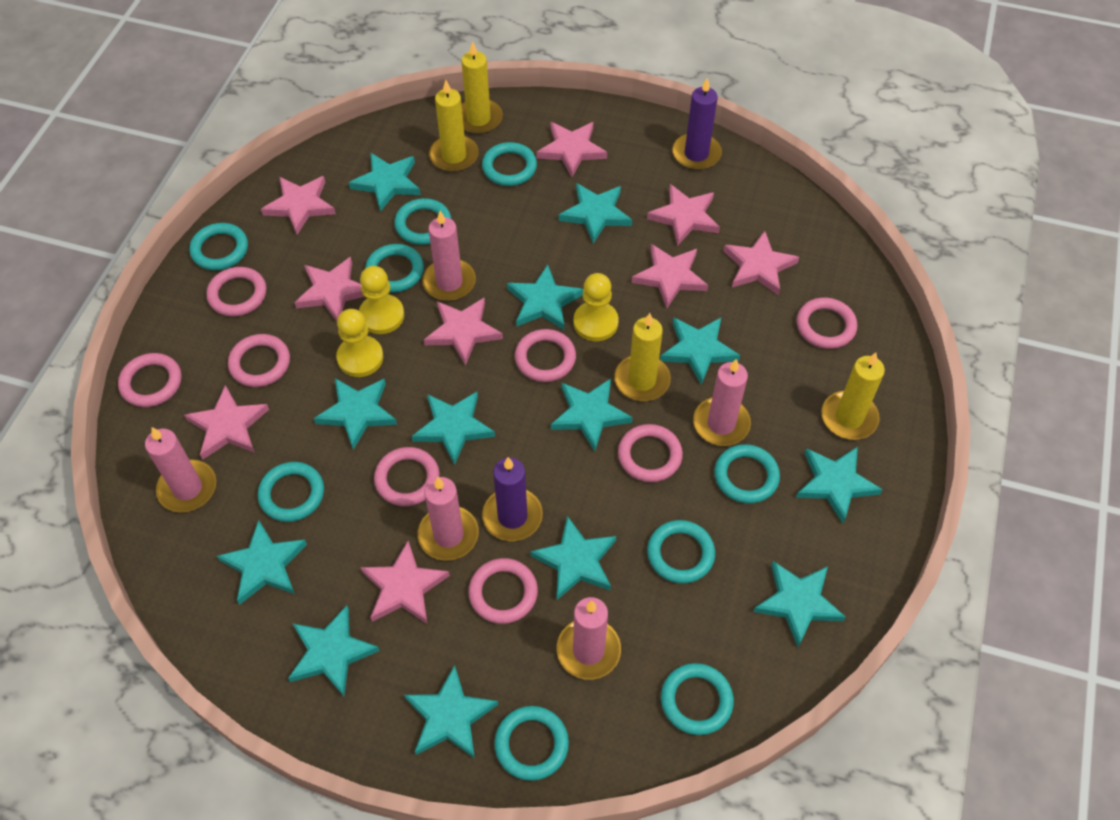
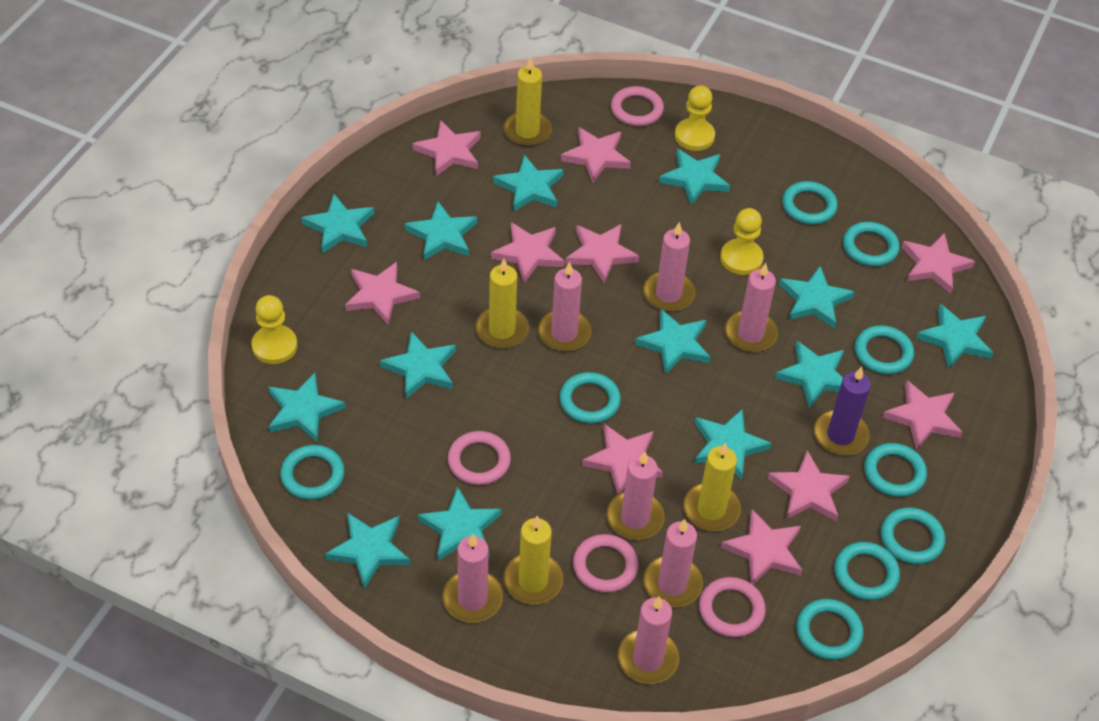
pink candle: [145,427,216,512] [418,477,479,561] [422,211,476,301] [557,597,621,680] [693,359,751,446] = 5 -> [442,534,503,623] [538,262,592,352] [606,451,665,540] [618,597,679,684] [643,222,695,312] [643,519,703,607] [725,263,778,352] = 7
pink ring: [118,353,182,407] [206,267,266,317] [228,334,290,387] [374,447,440,506] [468,558,538,624] [515,329,576,382] [618,424,683,482] [796,297,857,349] = 8 -> [448,431,511,485] [573,534,638,593] [611,86,664,126] [699,577,766,637] = 4
pink star: [184,385,269,460] [261,176,336,235] [294,257,364,321] [360,541,450,624] [424,297,503,366] [536,122,607,177] [632,244,708,308] [647,184,720,246] [723,231,799,295] = 9 -> [345,262,420,325] [412,120,481,177] [491,222,565,283] [560,127,631,183] [565,224,639,284] [582,424,663,495] [721,509,802,585] [767,450,850,522] [883,380,963,450] [902,233,975,294] = 10
purple candle: [482,457,543,541] [672,78,722,170] = 2 -> [814,367,871,455] = 1

